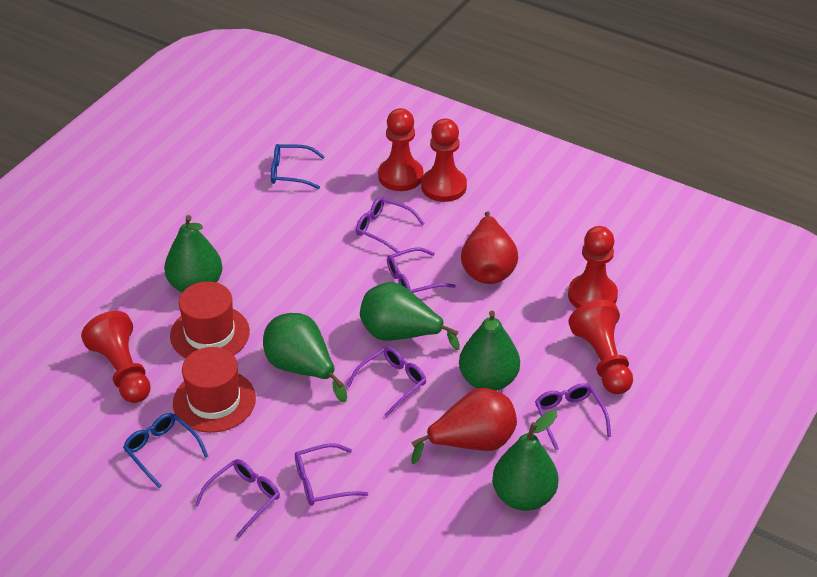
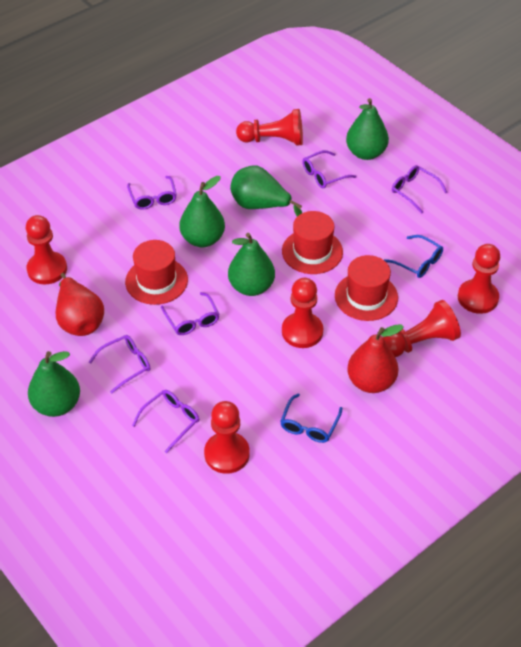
red hat: [170,281,250,358] [173,347,256,433] = 2 -> [125,240,188,305] [282,211,343,274] [335,255,398,321] = 3
red pawn: [81,311,151,403] [378,108,423,191] [421,118,467,202] [568,226,618,308] [568,300,633,394] = 5 -> [26,215,67,285] [204,401,250,474] [236,109,303,146] [282,278,323,348] [383,300,461,357] [458,244,500,314] = 6

